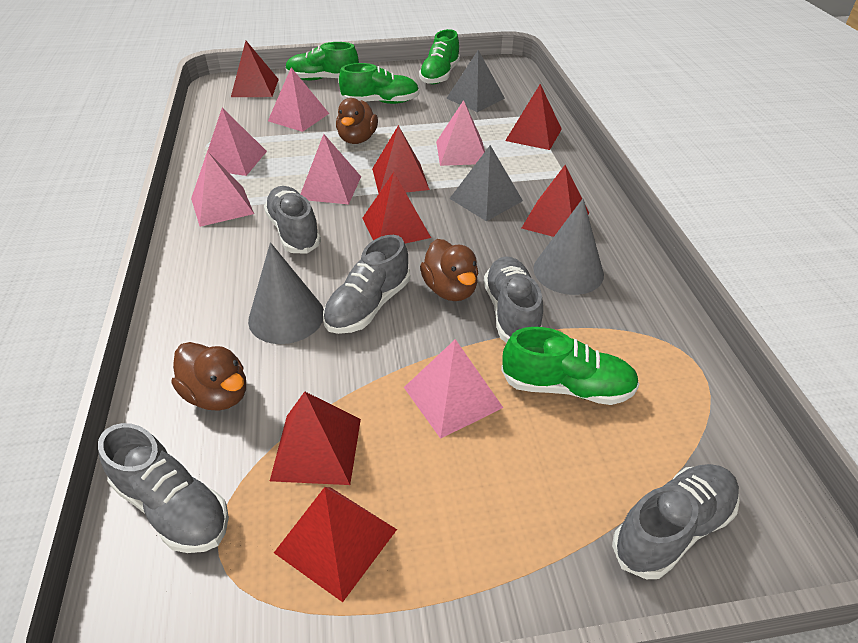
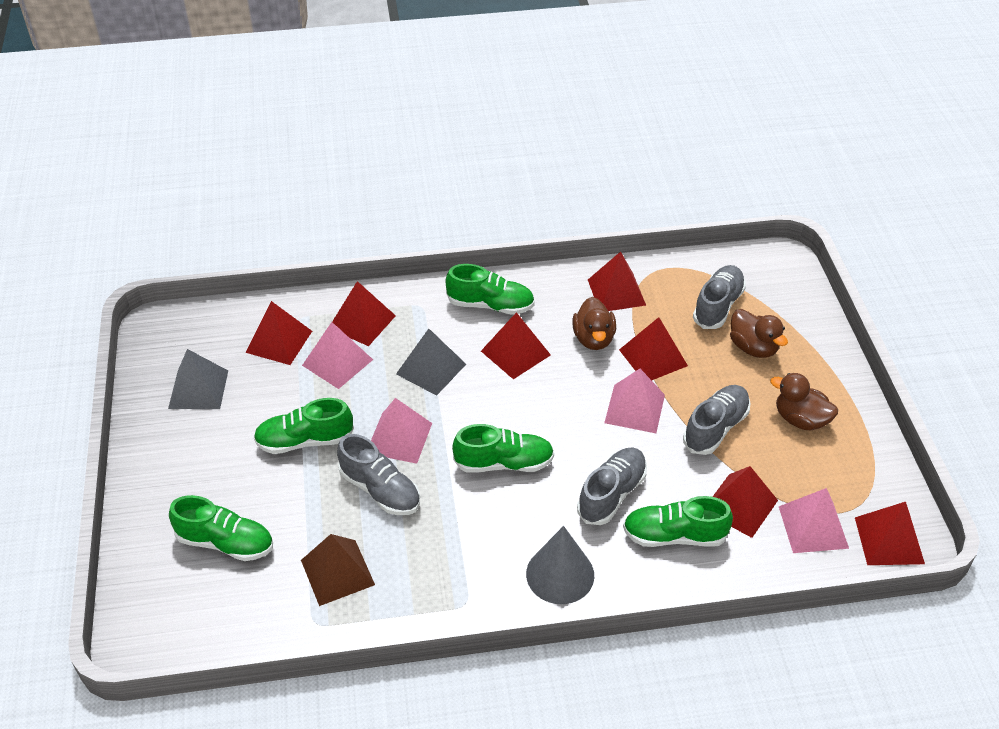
brown pyramid: none = 0 -> [301,534,375,606] = 1
green shoe: [286,42,359,80] [339,63,419,104] [419,29,460,84] [501,327,639,405] = 4 -> [169,495,273,561] [253,398,354,454] [446,264,535,315] [452,424,554,473] [623,496,733,547] = 5
grey cone: [248,242,324,344] [533,199,604,295] = 2 -> [526,526,594,604] = 1
grey shoe: [98,423,229,553] [264,186,321,253] [323,235,410,334] [484,256,543,343] [612,464,740,579] = 5 -> [337,434,420,515] [577,447,647,525] [683,385,750,455] [693,265,746,329] = 4
pink pyramid: [191,151,254,227] [208,108,267,176] [268,67,329,132] [301,134,361,204] [404,339,503,439] [436,100,485,166] = 6 -> [302,322,373,389] [371,398,432,464] [604,369,665,433] [779,488,849,553] = 4

